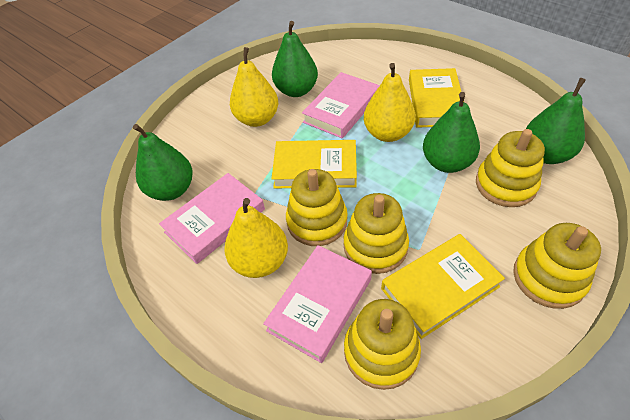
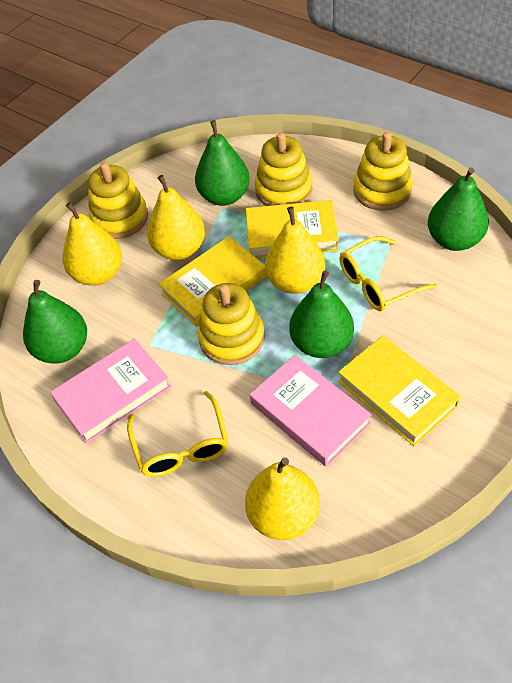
pink book: [159,173,265,264] [263,245,372,363] [302,72,380,138] = 3 -> [50,338,171,444] [250,355,372,467] = 2
yellow glasses: none = 0 -> [127,391,229,477] [339,236,438,311] = 2
yellow pear: [224,198,288,278] [230,47,278,127] [364,63,416,142] = 3 -> [63,202,122,286] [147,175,205,260] [245,457,320,540] [265,207,325,294] = 4
yellow stacking toy: [286,169,347,246] [344,193,409,274] [344,299,421,390] [476,129,545,207] [513,223,601,309] = 5 -> [88,162,148,239] [198,283,265,365] [255,133,312,206] [353,132,413,211] = 4

